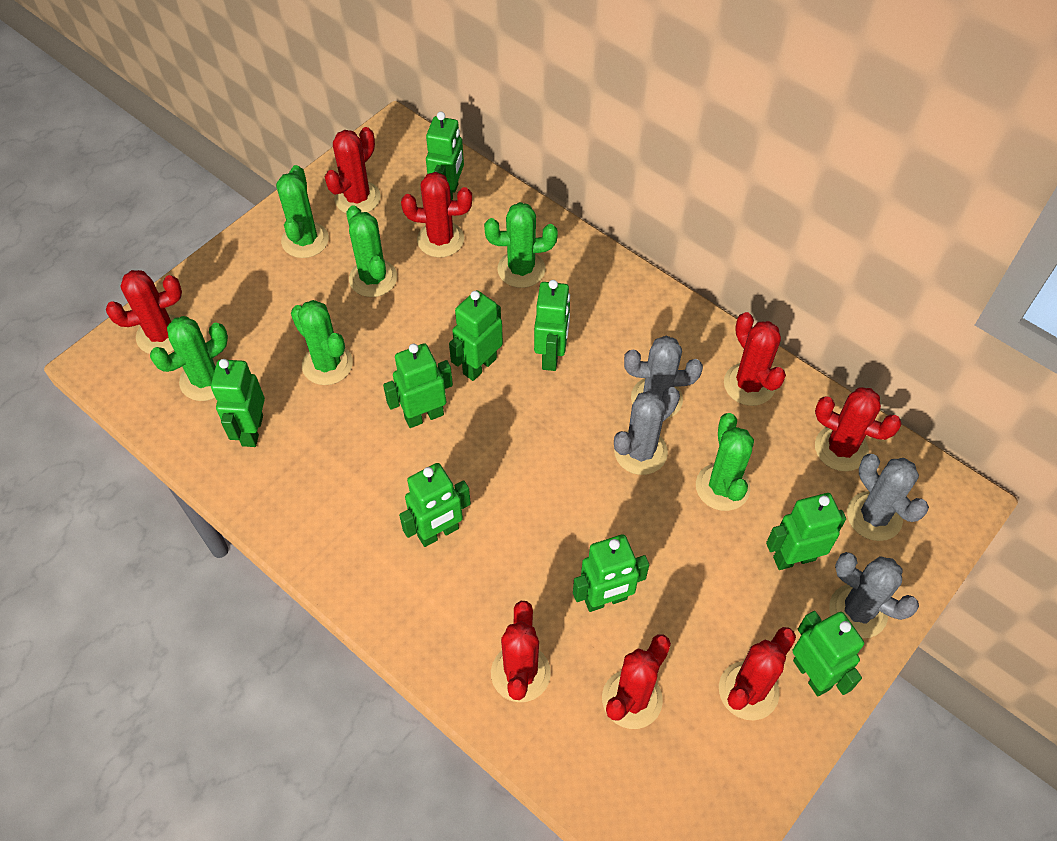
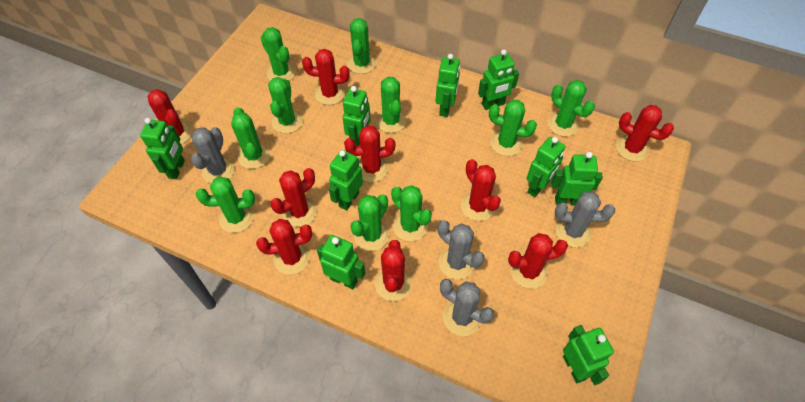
green cactus: [150,316,228,401] [276,165,329,258] [291,300,353,385] [346,205,397,297] [484,202,558,288] [696,413,754,511] = 6 -> [196,177,255,233] [231,107,270,169] [261,27,296,81] [268,77,303,134] [347,18,376,74] [350,194,390,251] [376,77,407,133] [391,185,432,242] [489,100,537,156] [548,80,595,137] = 10
red cactus: [106,270,182,354] [325,127,381,213] [401,172,472,257] [491,601,551,702] [602,634,671,729] [719,627,796,720] [724,312,786,406] [815,387,902,471] = 8 -> [148,89,193,144] [256,219,312,275] [270,168,317,227] [302,49,350,105] [344,125,395,182] [375,240,412,301] [461,159,501,221] [508,233,568,289] [616,105,674,162] = 9

